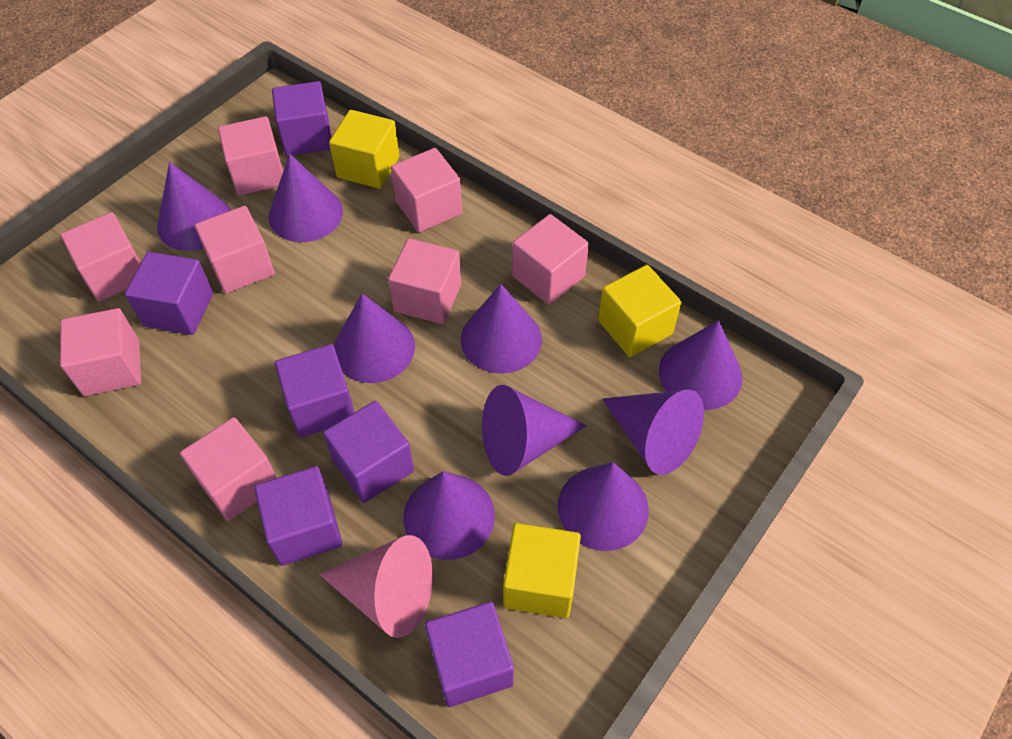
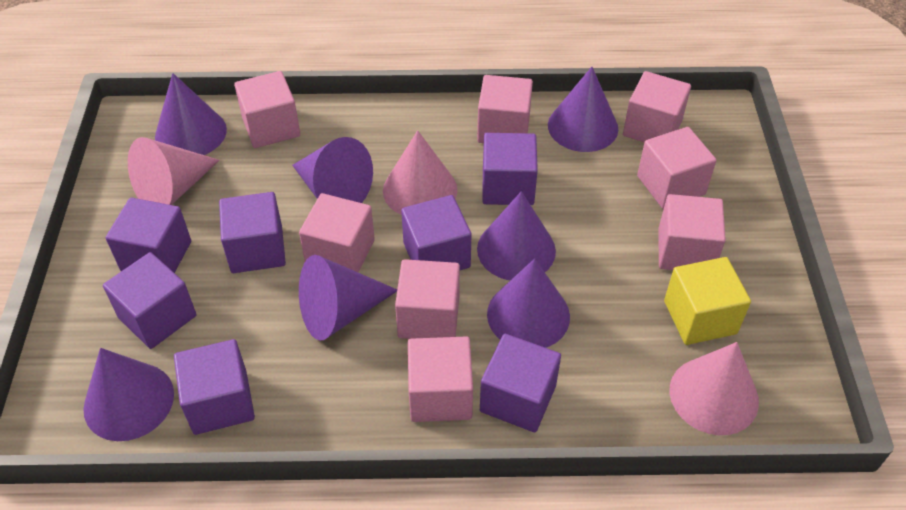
pink cone: [319,535,433,638] = 1 -> [128,137,220,205] [383,130,457,215] [669,342,759,435] = 3
purple cone: [157,162,231,251] [269,154,343,242] [334,293,415,383] [403,471,495,560] [461,284,542,374] [482,385,586,476] [558,462,649,551] [602,390,704,475] [659,320,742,410] = 9 -> [83,348,174,441] [155,73,227,155] [292,137,373,203] [299,255,397,340] [477,191,556,280] [487,259,570,348] [548,67,618,152] = 7
purple cube: [125,252,213,335] [254,466,343,566] [272,81,332,156] [275,344,355,437] [323,401,414,503] [425,602,514,707] = 6 -> [103,252,196,349] [106,198,191,273] [174,339,255,435] [219,192,286,273] [401,195,471,270] [480,334,561,432] [482,133,538,205] = 7
yellow cube: [329,110,399,189] [503,523,581,618] [598,265,681,357] = 3 -> [664,257,751,345] = 1

